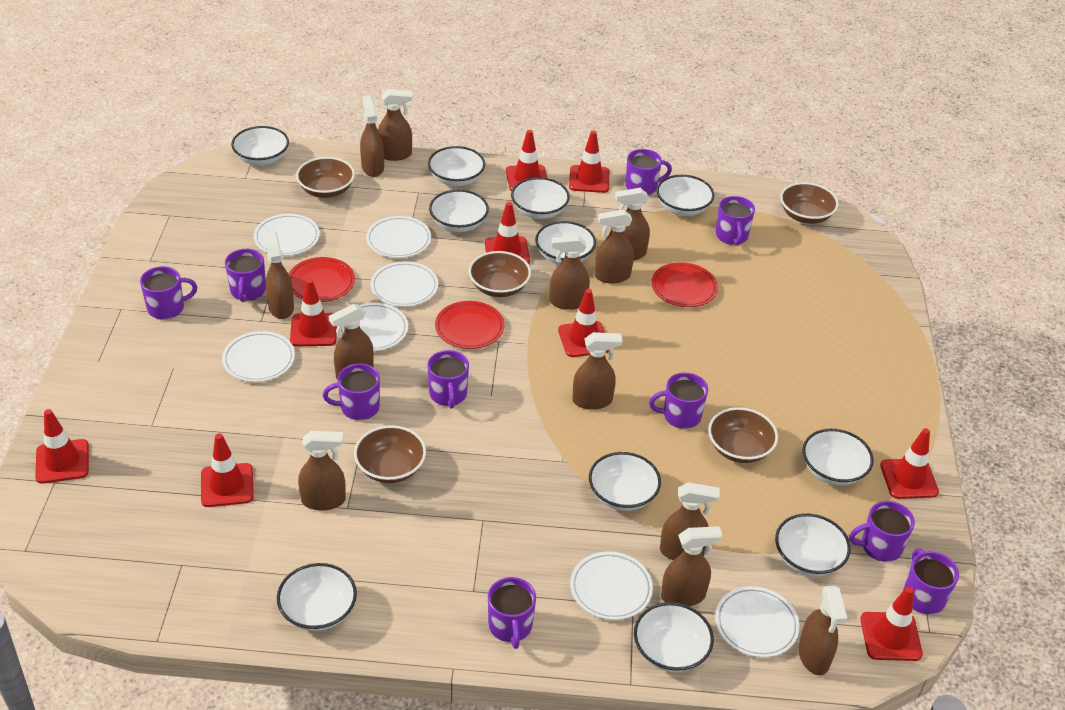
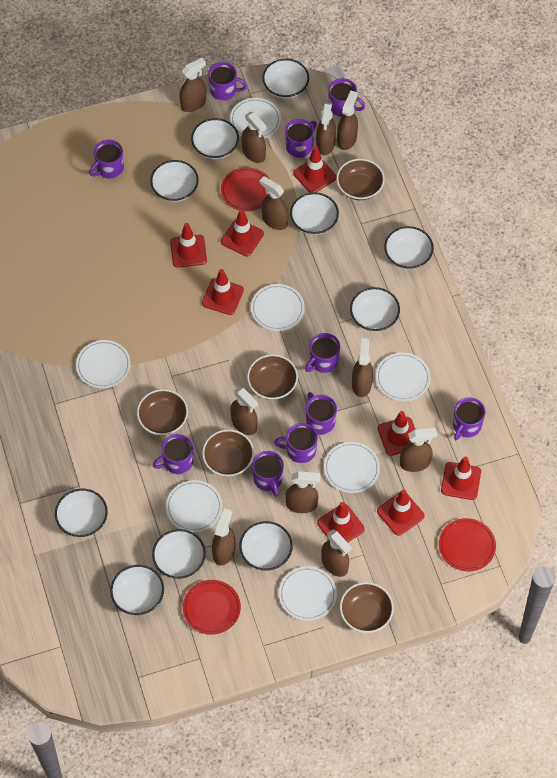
brown spray bottle: [265,231,294,319] [298,431,346,511] [329,304,374,380] [360,96,384,177] [378,89,413,161] [550,235,590,310] [572,332,622,410] [595,209,634,283] [615,188,650,260] [660,482,720,560] [661,526,722,606] [798,586,847,675] = 12 -> [180,58,206,112] [212,508,235,566] [231,387,258,435] [242,112,266,163] [260,176,288,230] [285,471,320,513] [316,103,336,155] [321,529,352,577] [337,91,358,150] [352,338,373,397] [400,428,437,472] = 11
red traffic cone: [35,409,89,483] [201,433,254,507] [290,279,337,346] [485,202,530,264] [506,130,547,191] [558,289,609,357] [569,130,609,193] [860,586,923,661] [880,428,939,499] = 9 -> [170,223,207,268] [202,269,244,315] [221,209,264,256] [293,146,336,193] [317,502,365,543] [377,489,425,536] [378,411,416,456] [441,456,481,500] = 8
white bowl: [231,126,289,165] [277,563,357,631] [428,146,485,186] [429,190,489,232] [511,177,570,219] [535,221,596,264] [589,452,661,511] [634,602,714,672] [656,175,714,216] [775,514,851,576] [802,429,874,486] = 11 -> [55,489,108,537] [110,565,164,615] [150,160,199,202] [152,529,206,579] [191,118,239,159] [239,521,293,571] [262,59,309,99] [290,192,339,235] [350,287,400,332] [384,226,434,269] = 10

